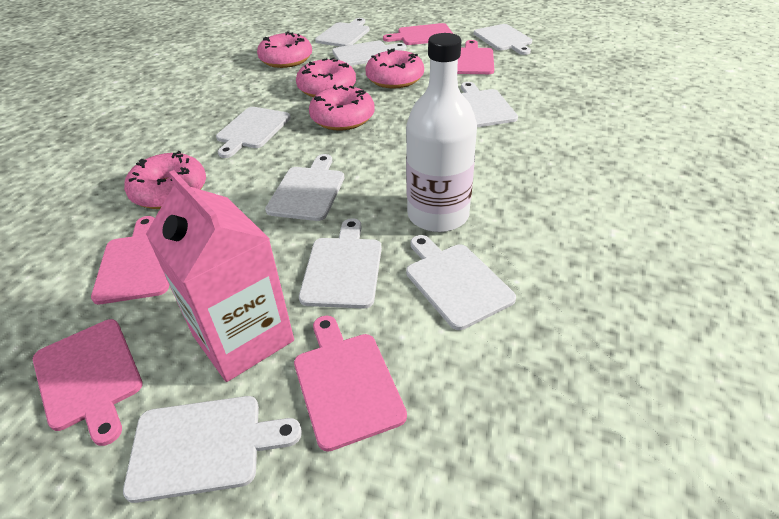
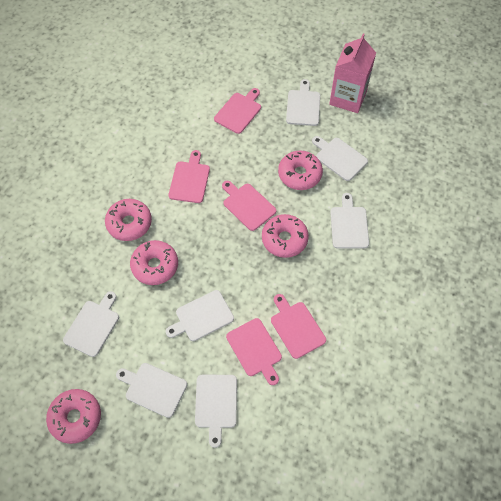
white bottle: [406,33,477,232] = 1 -> none = 0
white cutting board: [123,396,302,503] [216,107,291,158] [265,154,345,221] [299,218,382,309] [315,18,370,47] [332,41,406,66] [406,235,516,330] [461,82,518,127] [474,24,532,55] = 9 -> [63,291,119,357] [116,363,187,418] [166,290,234,341] [195,375,237,448] [286,79,320,126] [312,136,368,181] [330,193,369,249] = 7

